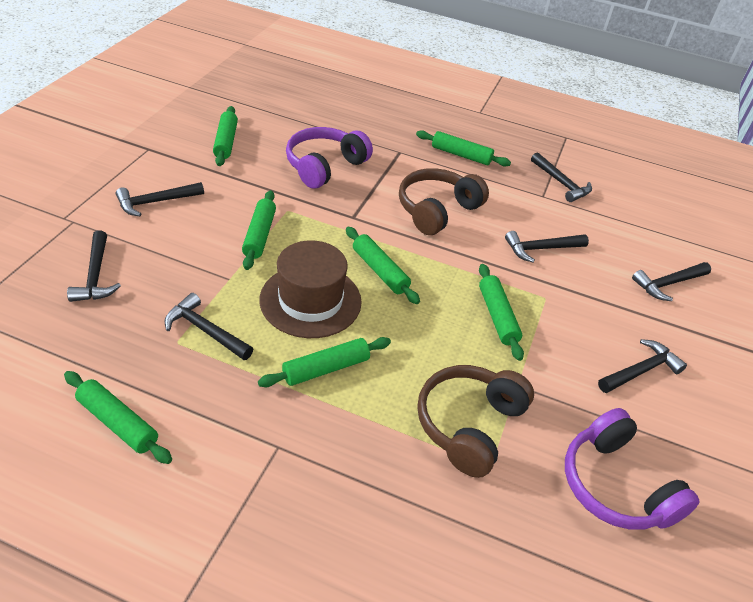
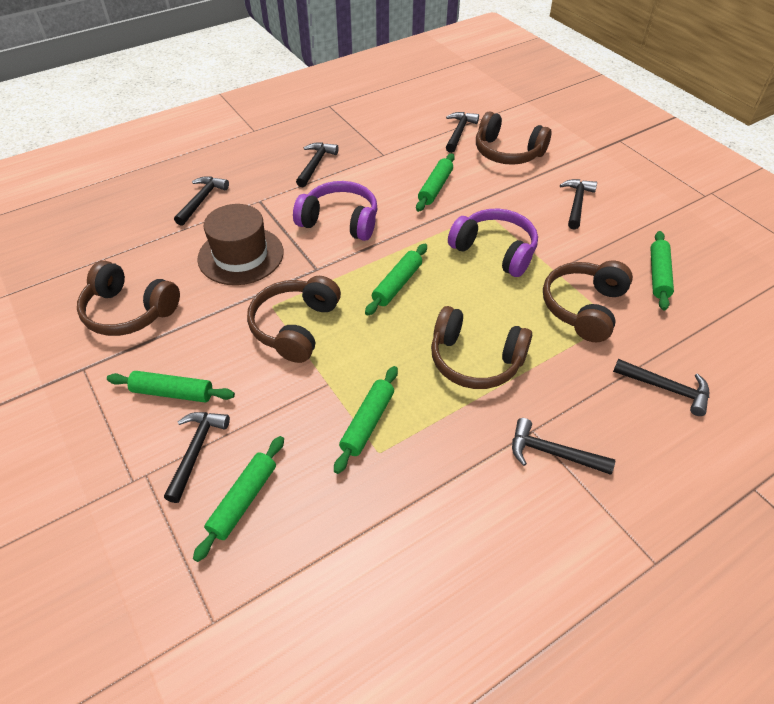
brown headphones: [399,168,489,235] [417,365,534,478] = 2 -> [77,261,180,336] [247,276,341,363] [431,306,532,389] [476,111,551,165] [543,261,633,342] = 5
green rolling pin: [64,371,172,464] [213,106,238,166] [242,190,276,270] [258,337,391,387] [346,227,420,304] [416,130,511,166] [479,264,524,361] = 7 -> [107,371,235,402] [193,436,284,562] [334,366,398,474] [365,244,427,316] [416,153,455,212] [650,231,674,310] = 6

